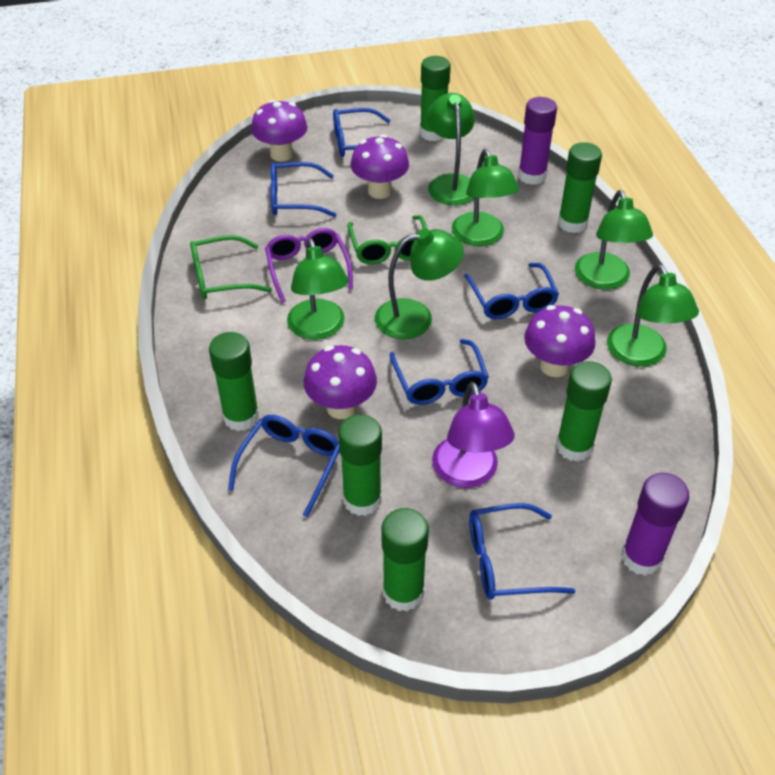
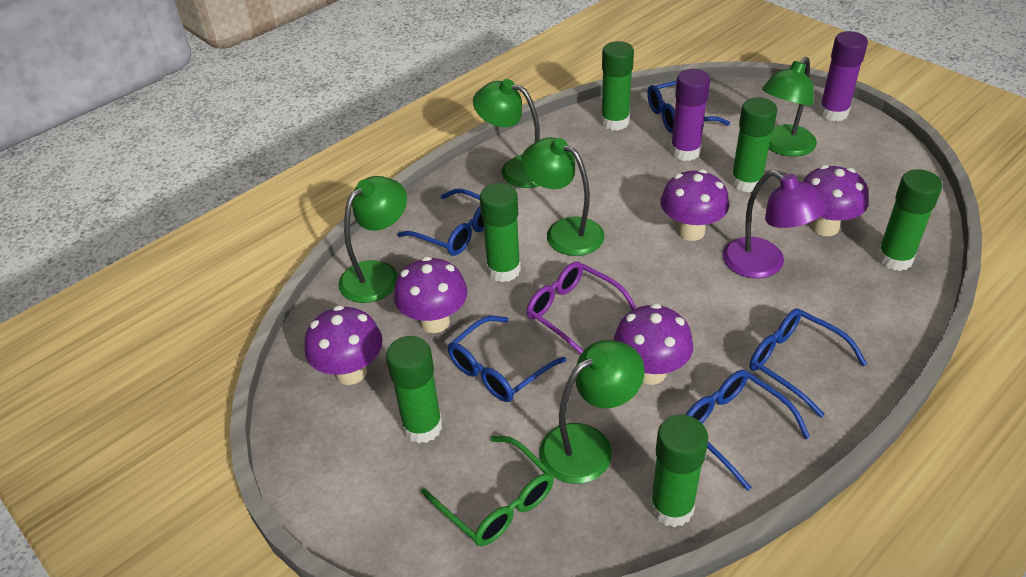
blue glasses: [228,415,340,517] [271,162,337,217] [333,108,390,157] [390,339,489,405] [464,263,559,319] [469,503,575,600] = 6 -> [398,189,484,256] [448,316,566,402] [647,81,730,133] [685,370,810,491] [750,308,867,418] = 5
green glasses: [190,235,272,299] [347,215,427,264] = 2 -> [421,436,554,546] = 1
green lamp: [287,238,349,340] [375,228,464,339] [427,93,475,205] [452,149,519,246] [575,190,653,289] [607,264,699,367] = 6 -> [338,176,407,303] [473,79,540,188] [521,137,604,256] [539,340,645,484] [762,57,817,157] = 5
purple mushroom: [251,100,308,162] [304,345,377,419] [351,134,409,199] [524,305,595,377] = 4 -> [304,305,382,385] [394,256,468,333] [613,303,693,385] [660,169,729,241] [803,165,868,236] = 5

